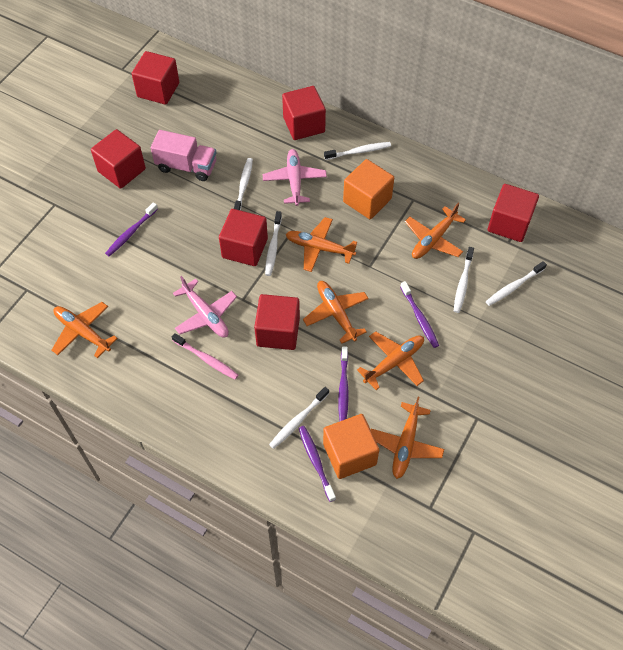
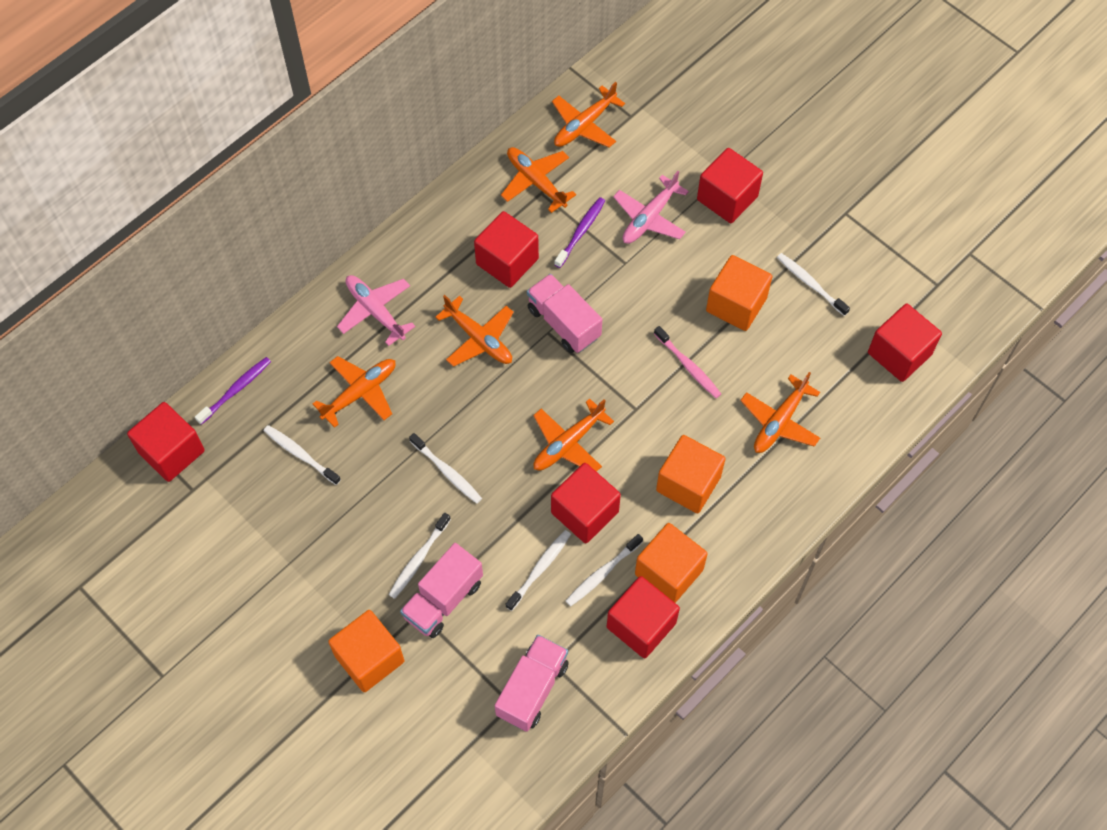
orange cube: [323,414,379,479] [343,159,394,219] = 2 -> [328,610,404,692] [635,523,708,603] [656,435,726,513] [706,255,773,331] = 4
pink truck: [151,130,217,181] = 1 -> [400,543,483,638] [495,635,569,732] [527,274,602,353] = 3
purple toothbrush: [105,202,158,256] [299,426,336,502] [338,346,349,421] [400,281,439,348] = 4 -> [195,357,271,425] [554,197,605,268] = 2

